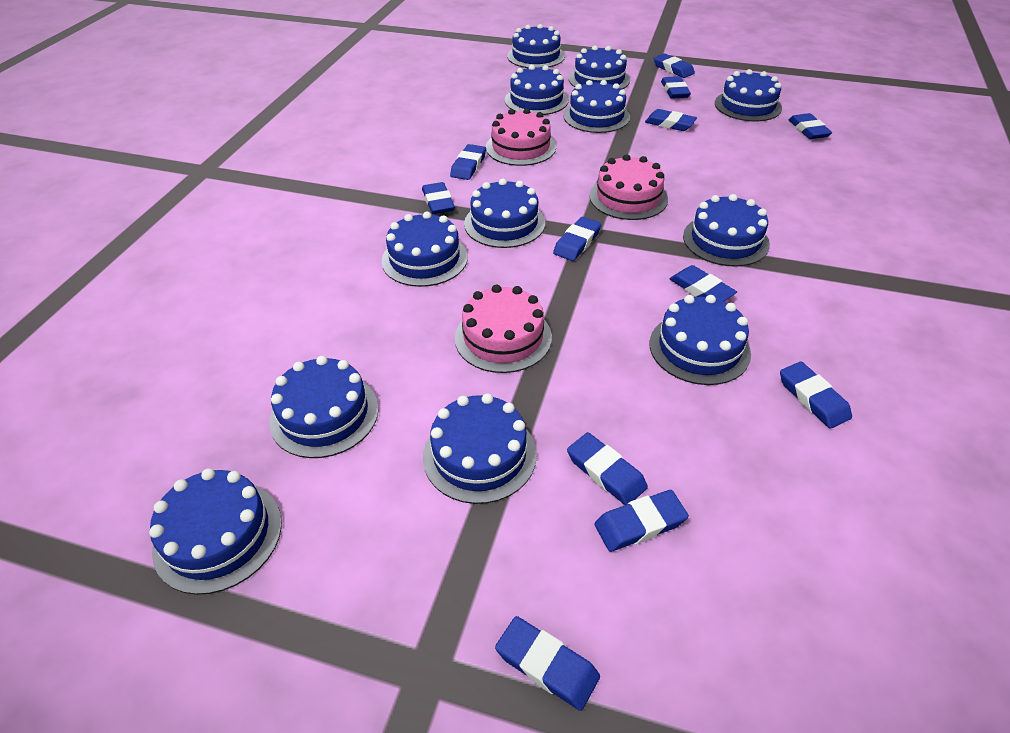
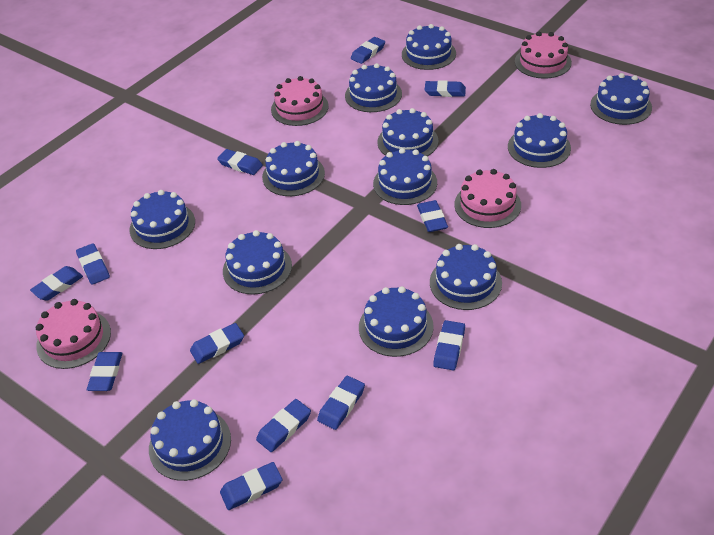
pink cake: [455,285,552,373] [486,108,556,166] [590,154,668,220] = 3 -> [36,299,111,369] [271,76,329,126] [454,169,521,228] [515,32,572,79] = 4

